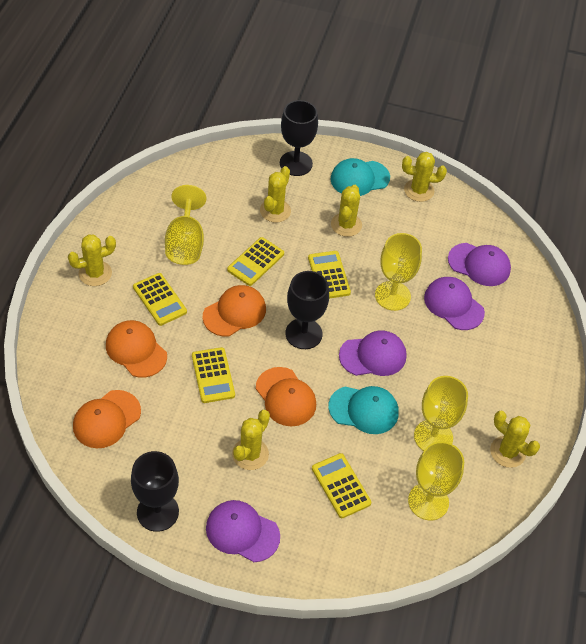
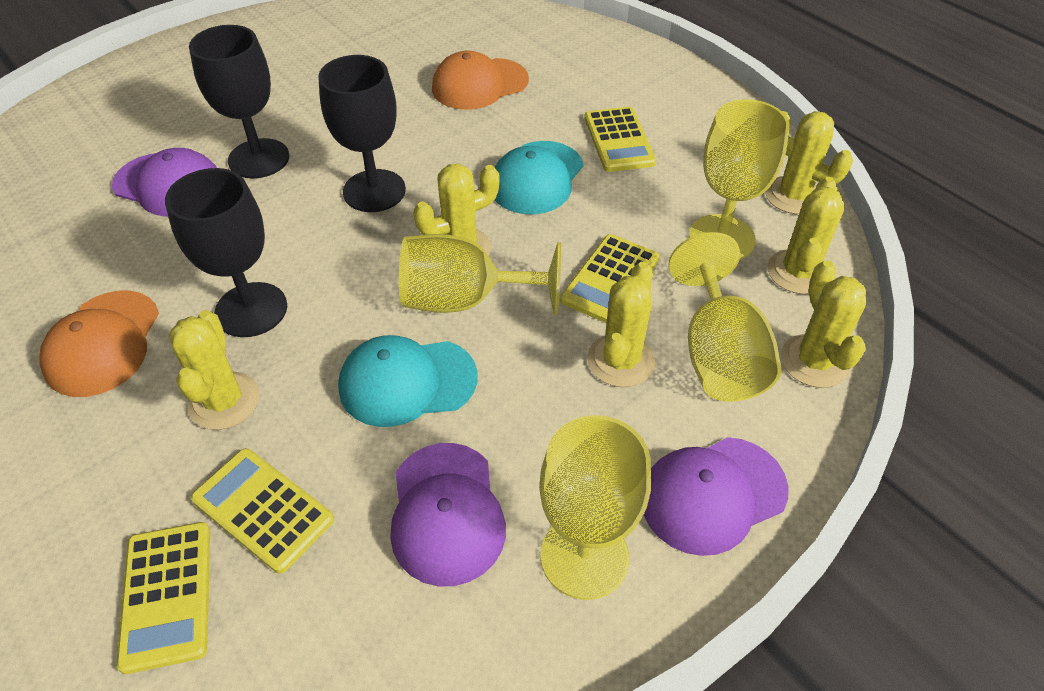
orange cap: [73,390,141,448] [106,320,167,378] [202,285,266,337] [256,367,316,426] = 4 -> [39,290,159,397] [432,51,529,110] = 2
purple cap: [206,500,280,562] [339,331,407,376] [424,277,485,330] [448,243,511,286] = 4 -> [112,148,217,217] [391,443,506,586] [644,437,788,556] = 3
yellow calculator: [133,273,187,326] [192,347,235,403] [227,237,284,286] [308,251,351,298] [312,453,371,518] = 5 -> [116,522,210,674] [191,448,334,574] [560,234,660,323] [584,107,656,172] = 4

